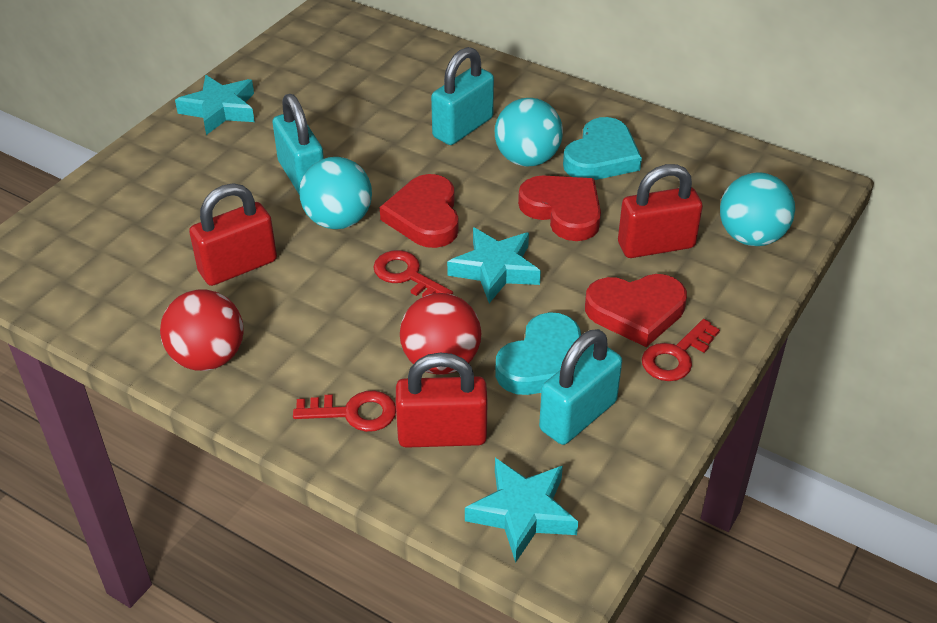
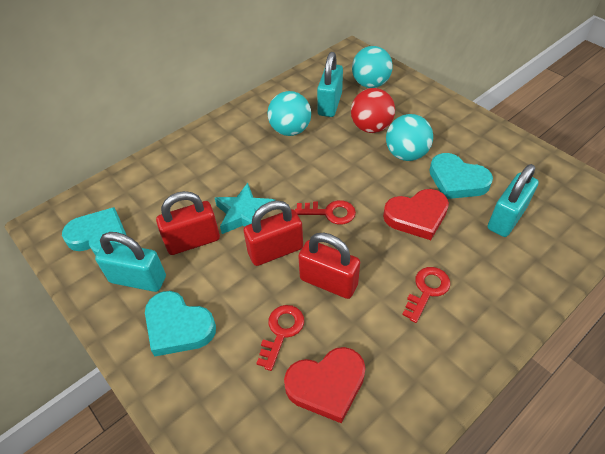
red ball: [160,290,244,371] [400,293,481,375] = 2 -> [351,88,395,133] = 1
red heart: [380,174,459,248] [518,175,601,241] [585,274,687,347] = 3 -> [284,347,366,423] [383,189,449,240] = 2
turquoise heart: [495,312,581,395] [563,117,642,180] = 2 -> [62,207,126,256] [145,291,216,356] [430,153,493,199] = 3
turquoise star: [175,75,255,135] [447,227,541,303] [465,458,578,563] = 3 -> [215,183,275,234] = 1

